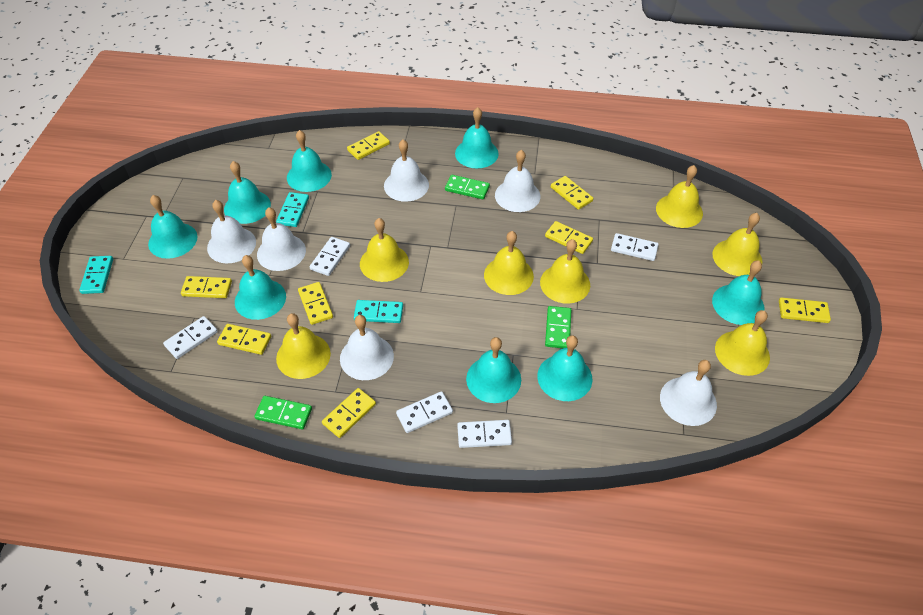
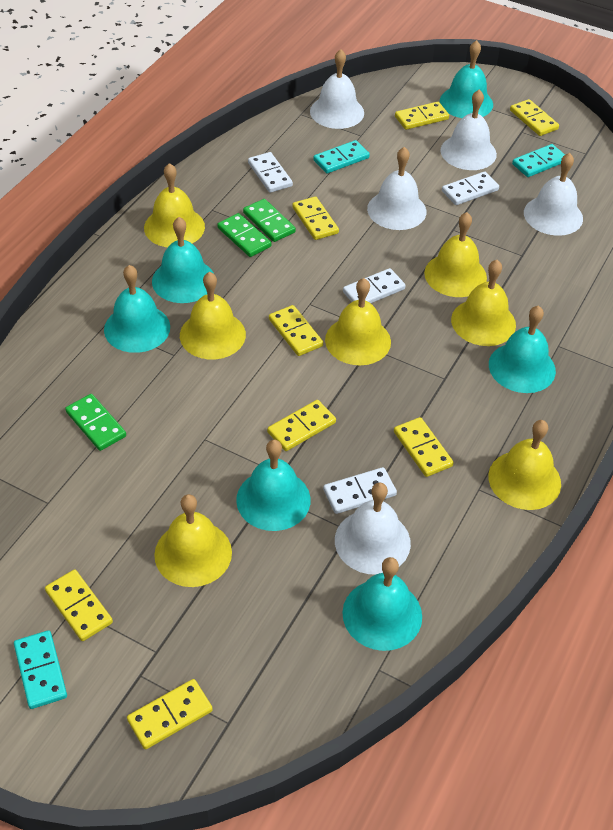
turquoise bell: [148,195,198,259] [224,161,271,224] [235,255,286,320] [287,130,332,192] [455,107,499,168] [466,337,521,403] [537,335,592,401] [712,261,765,325] = 8 -> [104,265,170,353] [152,217,214,303] [236,440,311,531] [342,557,422,651] [440,40,493,118] [489,306,556,393] = 6
white bell: [207,200,256,263] [257,207,306,271] [340,315,394,380] [384,140,429,202] [495,150,540,212] [660,360,717,426] = 6 -> [310,49,364,129] [335,482,411,575] [367,147,426,230] [440,89,497,170] [524,153,583,236] = 5
white domino: [163,316,218,359] [310,237,350,276] [396,391,453,433] [457,420,512,448] [611,233,659,261] = 5 -> [248,152,293,193] [323,467,397,514] [343,268,406,303] [442,172,499,205] = 4

